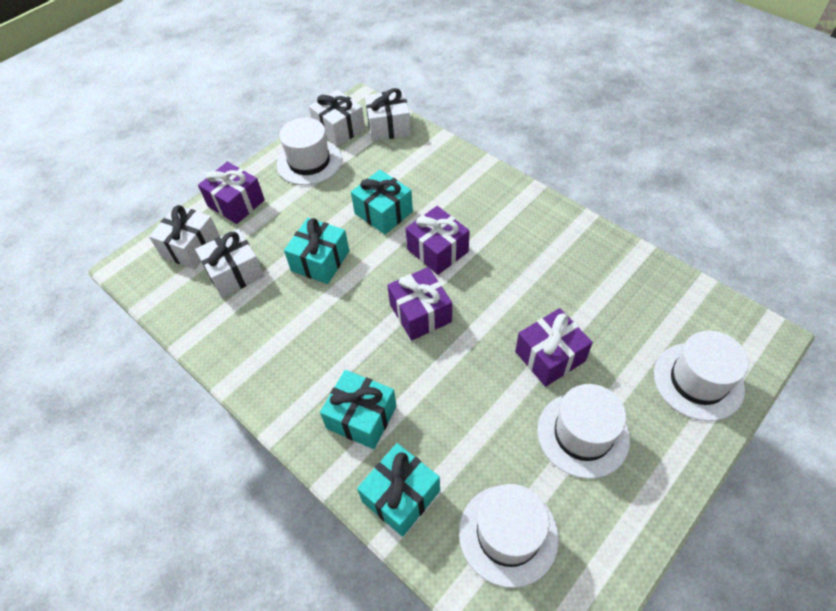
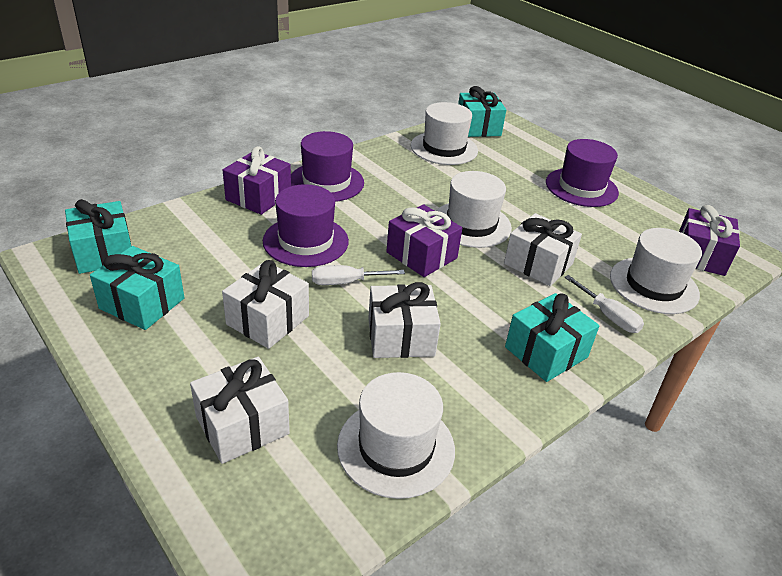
purple gift: [198,162,265,224] [387,267,452,341] [406,206,470,275] [515,308,593,387] = 4 -> [223,146,291,215] [386,204,462,277] [679,205,740,276] = 3
purple hat: none = 0 -> [263,184,349,267] [291,131,364,202] [546,139,619,207] = 3
white screwdriver: none = 0 -> [312,265,405,285] [564,275,644,333] = 2

